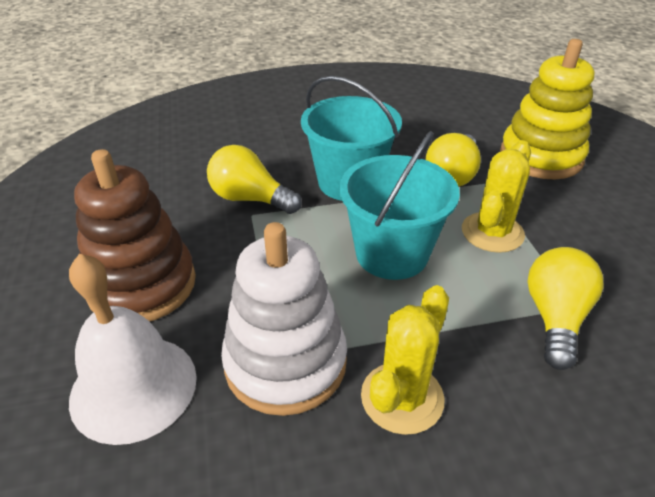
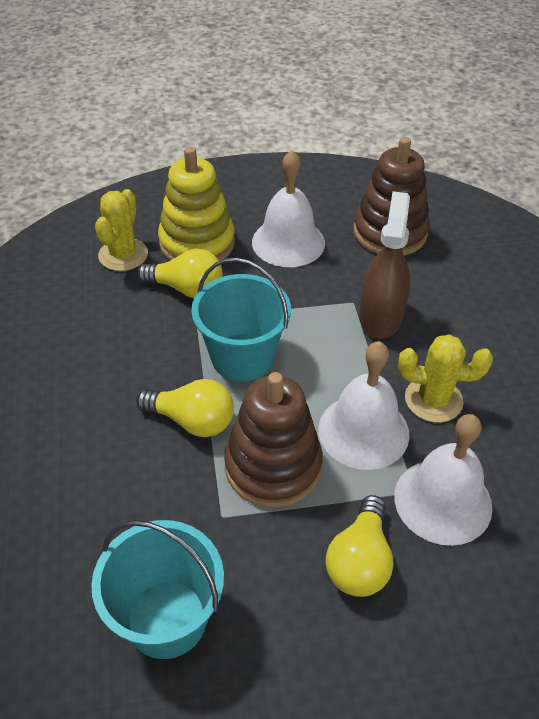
brown spray bottle: none = 0 -> [359,191,410,339] = 1
brown stacking toy: [74,149,196,322] = 1 -> [224,372,323,508] [354,137,430,255] = 2
white bell: [69,254,197,445] = 1 -> [252,150,325,267] [318,341,410,470] [394,414,493,546] = 3
white stacking toy: [221,222,347,416] = 1 -> none = 0

